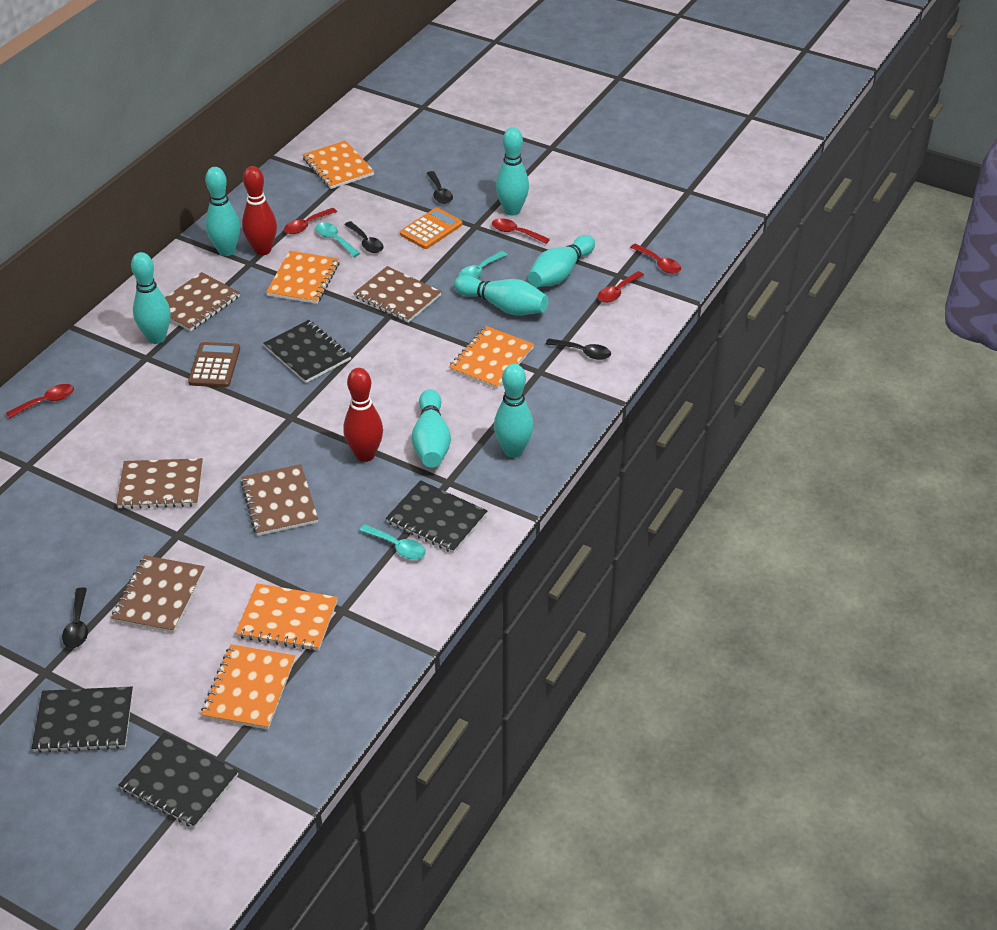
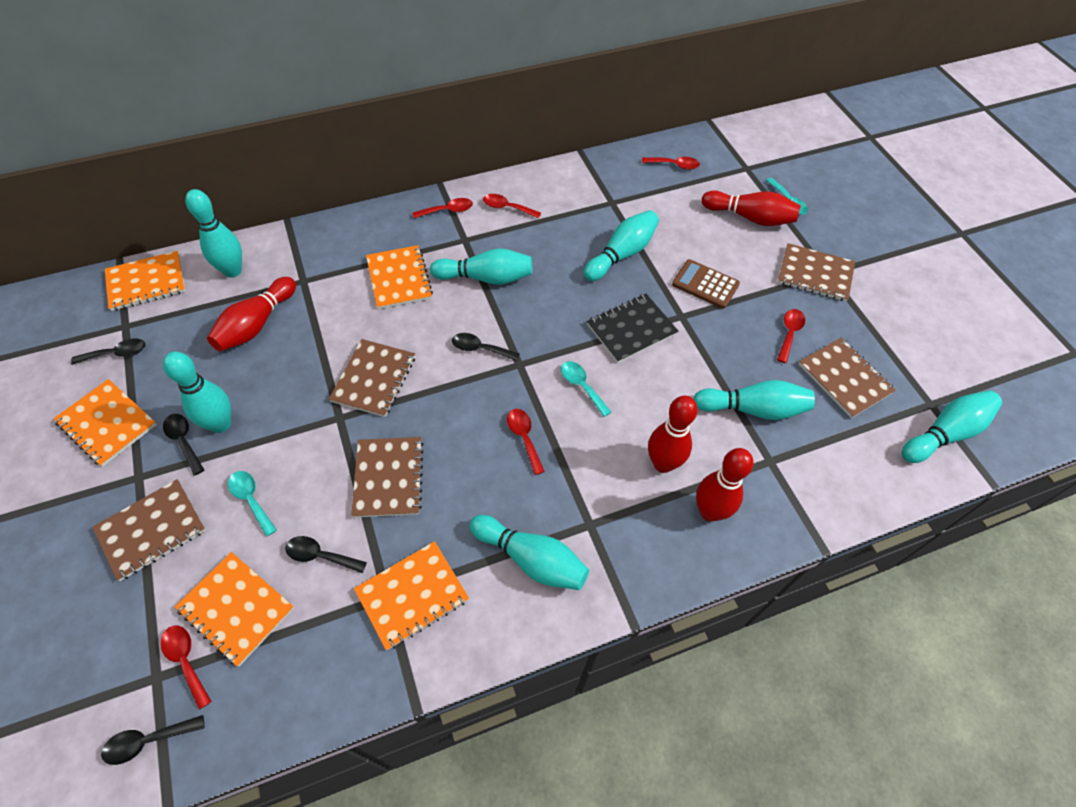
black notebook: [31,687,133,753] [119,732,239,828] [263,320,351,383] [386,480,487,553] = 4 -> [587,294,679,363] = 1
black spoon: [62,587,88,648] [344,221,384,253] [427,171,453,204] [546,338,611,360] = 4 -> [71,338,146,365] [101,715,204,765] [163,414,204,476] [285,536,367,573] [452,333,520,361] = 5
orange calculator: [400,207,462,249] = 1 -> none = 0
red bowling pin: [242,166,277,255] [343,368,383,462] = 2 -> [207,277,296,351] [648,396,698,473] [696,448,753,522] [702,191,801,226] = 4
red spoon: [6,384,74,419] [284,208,337,234] [492,218,550,244] [598,271,644,303] [630,244,681,274] = 5 -> [161,626,212,710] [412,198,473,218] [483,194,541,219] [507,409,545,475] [642,157,700,170] [777,309,805,363] = 6

